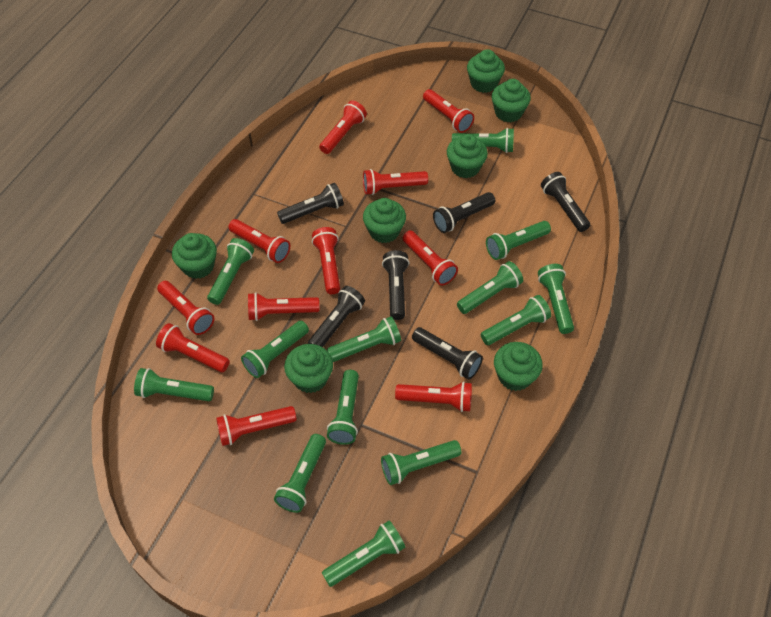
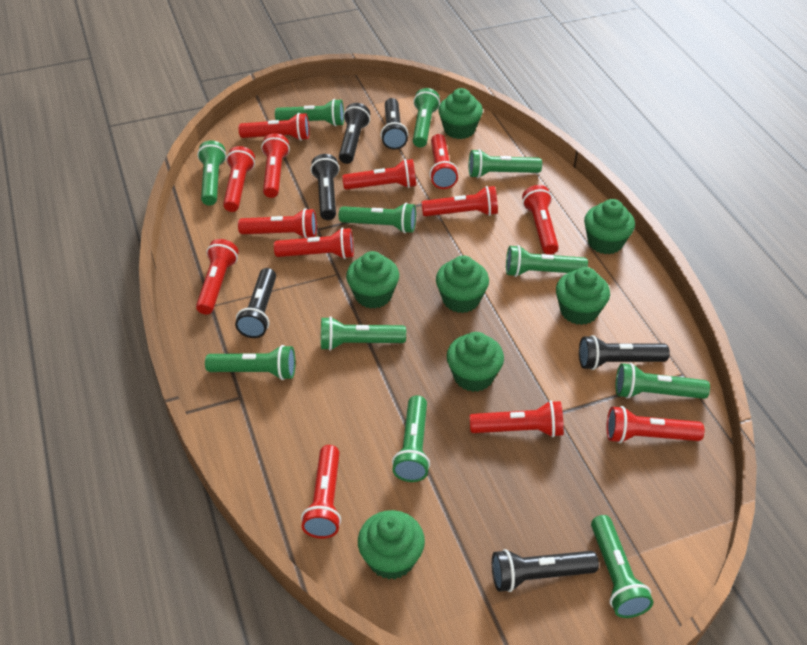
green flashlight: [134,368,214,401] [207,238,254,305] [241,321,309,378] [274,434,326,513] [322,521,405,587] [327,317,401,362] [327,370,359,445] [381,440,461,485] [452,128,514,153] [457,261,523,314] [481,295,551,345] [486,221,551,260] [538,264,574,334] = 13 -> [197,140,226,206] [205,345,295,380] [275,99,344,127] [321,316,406,351] [339,203,416,233] [392,395,430,482] [413,88,440,147] [469,149,542,178] [506,245,588,277] [591,515,653,618] [615,363,710,399] = 11
red flashlight: [156,323,230,372] [157,281,214,335] [216,406,296,446] [228,219,290,263] [248,292,319,321] [312,227,340,294] [319,101,367,154] [363,169,428,195] [395,381,472,412] [403,230,458,286] [423,89,474,133] = 11 -> [196,239,239,315] [223,146,255,212] [238,208,317,238] [239,113,309,141] [261,133,290,198] [274,228,354,259] [301,445,341,539] [342,159,416,190] [421,186,498,216] [429,134,459,189] [470,400,564,437] [522,185,559,255] [606,406,704,443] = 13

